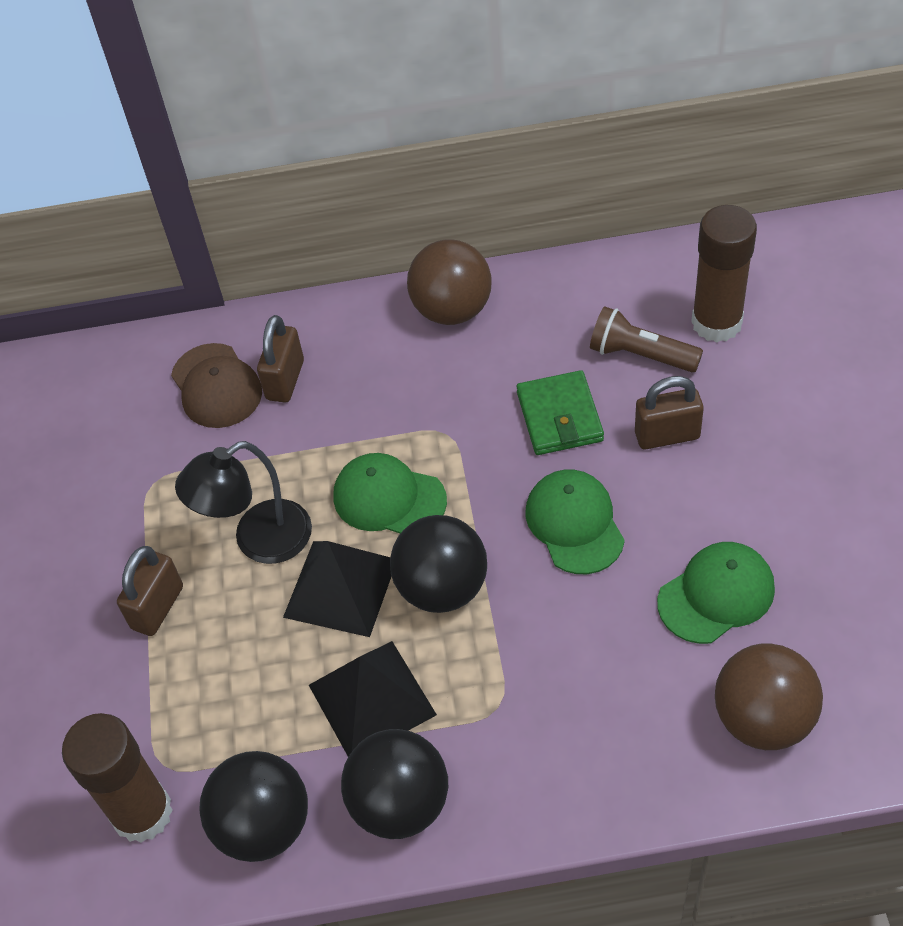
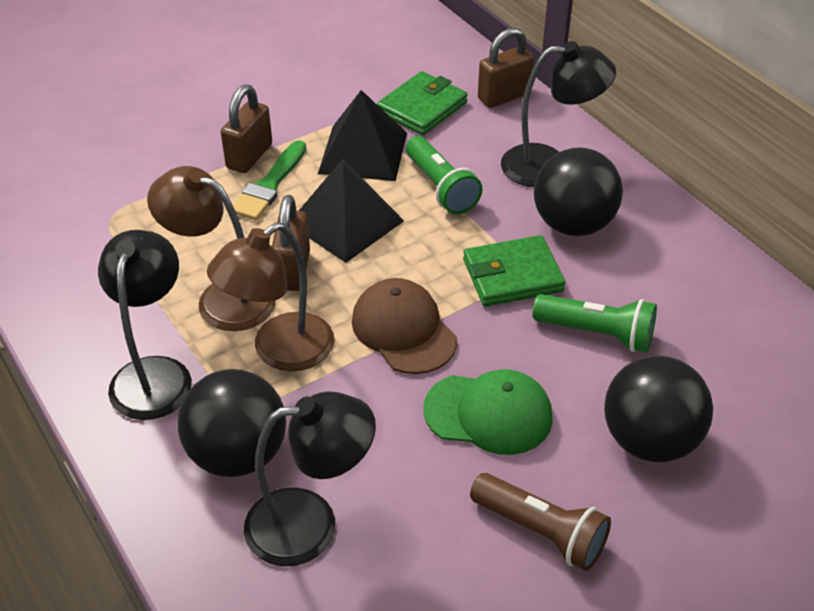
black lamp: [175,441,312,564] = 1 -> [98,230,192,420] [244,391,376,567] [501,41,616,187] = 3
brown ball: [407,239,492,325] [715,644,823,750] = 2 -> none = 0
brown glue stick: [62,713,173,843] [691,205,757,342] = 2 -> none = 0
brown lamp: none = 0 -> [147,166,276,331] [207,222,334,371] = 2
green brush: none = 0 -> [233,140,306,220] = 1
green cap: [334,453,447,534] [525,470,625,574] [657,542,775,644] = 3 -> [423,369,553,455] = 1
green flashlight: none = 0 -> [406,136,482,214] [532,294,657,353] = 2
green wallet: [517,370,604,455] = 1 -> [377,71,468,135] [463,235,566,306] = 2

